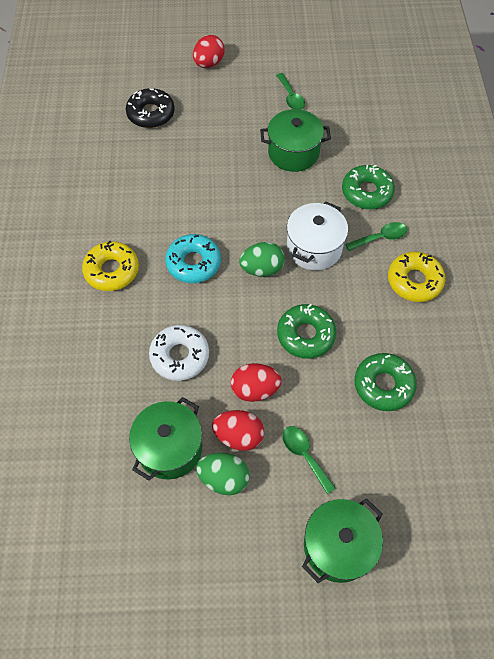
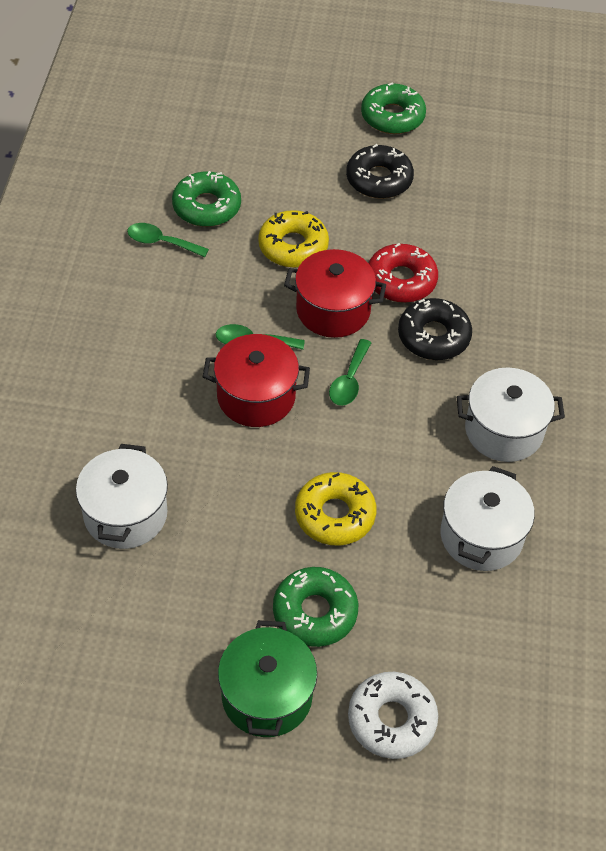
black donut: [126,88,175,128] = 1 -> [346,144,414,199] [398,298,472,360] = 2
green egg: [196,453,250,495] [239,242,285,277] = 2 -> none = 0
green pot: [129,397,202,481] [260,109,331,172] [302,498,383,583] = 3 -> [218,620,317,737] = 1
red donut: none = 0 -> [369,243,438,303] = 1
red egg: [193,35,225,68] [212,410,264,451] [231,363,282,402] = 3 -> none = 0
red pot: none = 0 -> [203,334,310,427] [284,249,386,338] = 2
turquoise donut: [165,234,221,283] = 1 -> none = 0
white pot: [287,202,348,270] = 1 -> [76,444,168,549] [440,466,535,571] [457,368,565,462] = 3

